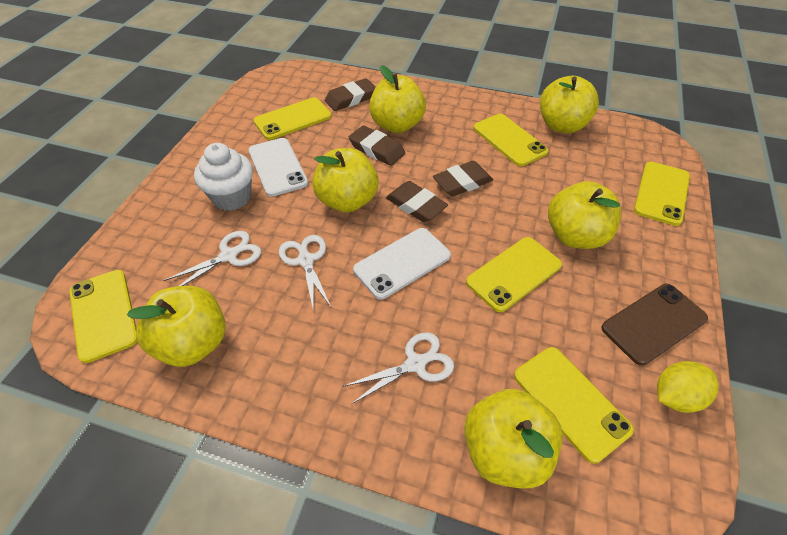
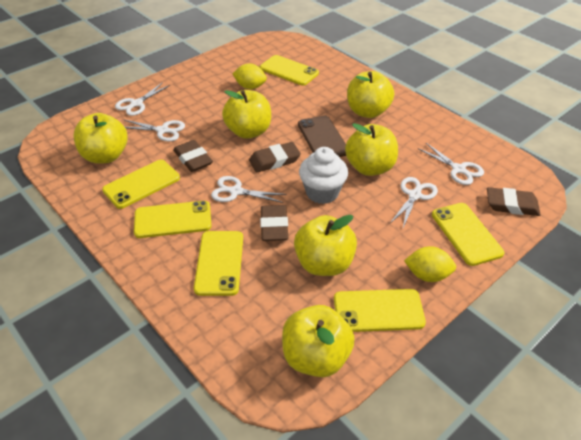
white phone: [248,138,308,197] [353,228,451,300] = 2 -> none = 0
white scissors: [163,231,261,286] [279,235,331,312] [343,332,454,404] = 3 -> [115,82,170,116] [125,120,185,142] [211,176,286,203] [390,177,438,228] [418,143,484,185] = 5
yellow lemon: [657,361,719,413] = 1 -> [232,63,267,89] [404,246,456,282] = 2

